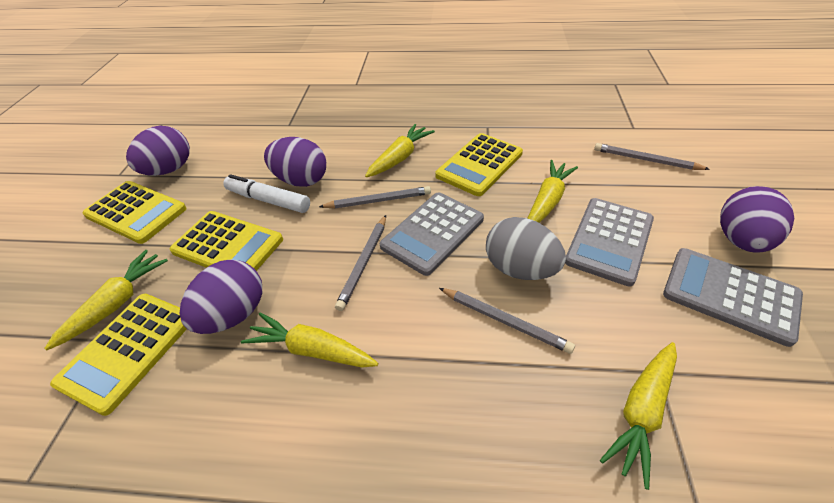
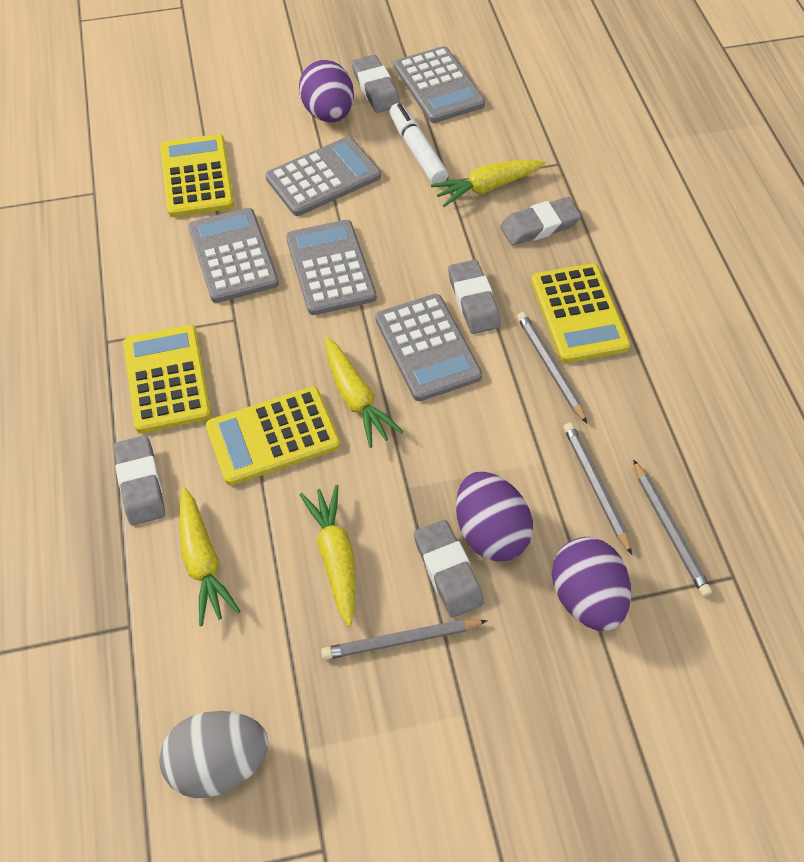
grey calculator: [380,192,484,276] [565,198,654,287] [663,248,803,347] = 3 -> [188,208,279,303] [266,137,381,216] [286,220,376,315] [375,294,482,401] [394,46,485,123] = 5
grey eraser: none = 0 -> [114,435,165,525] [352,55,400,113] [414,520,484,618] [448,260,501,334] [500,197,581,246] = 5
purple egg: [126,126,190,176] [179,260,262,334] [264,137,326,187] [720,186,794,253] = 4 -> [299,60,354,123] [456,472,533,561] [552,537,631,631] = 3
yellow carrot: [44,250,168,350] [241,312,378,368] [365,124,435,177] [528,160,578,223] [600,342,677,490] = 5 -> [179,487,241,626] [299,485,356,626] [325,337,403,448] [431,159,546,207] = 4

